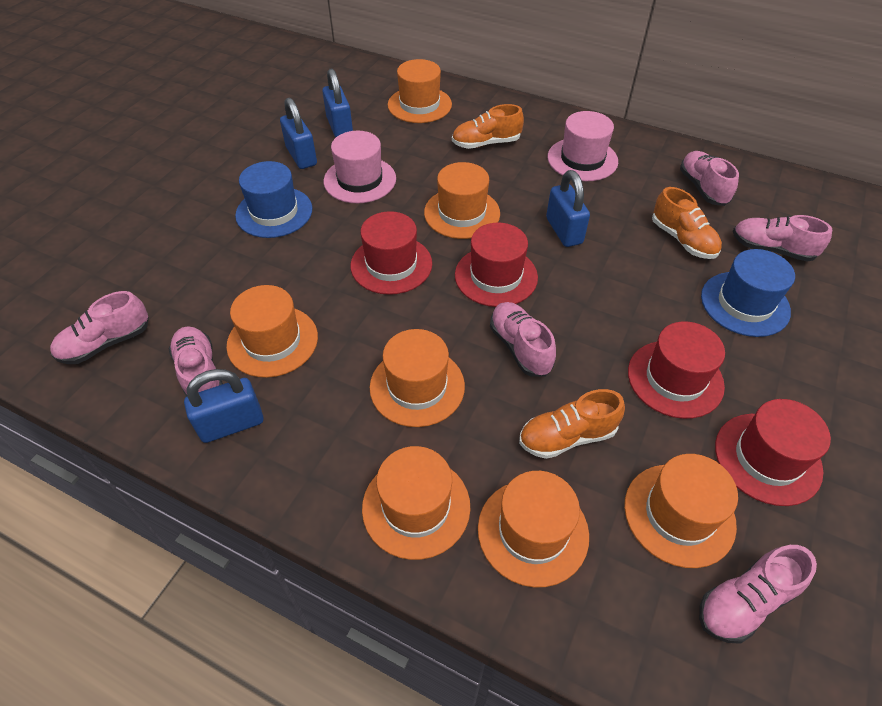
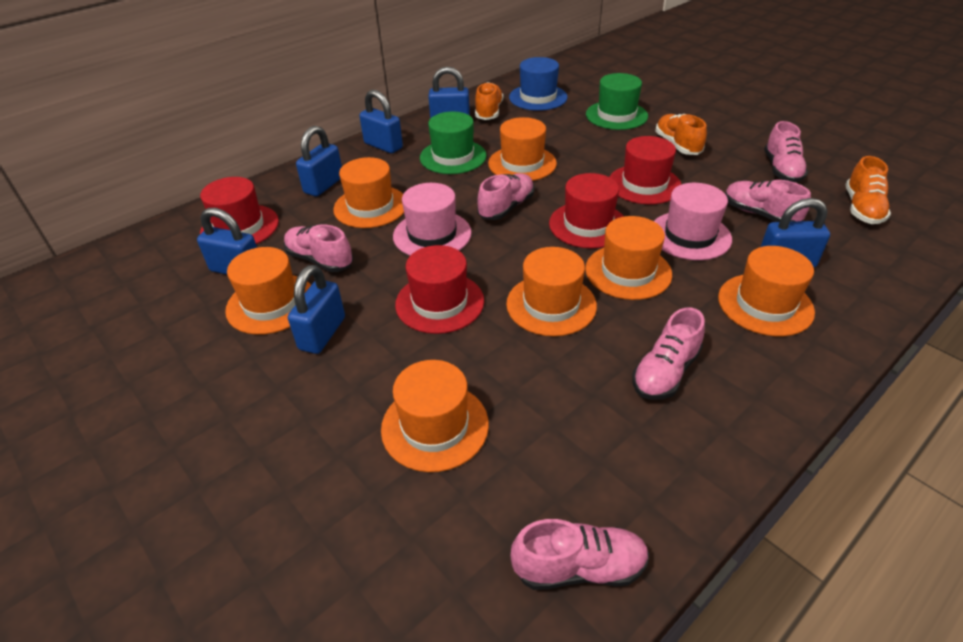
blue hat: [235,161,312,238] [701,249,795,337] = 2 -> [509,57,568,111] = 1
blue padlock: [184,369,264,443] [280,97,317,169] [322,69,353,137] [546,170,590,247] = 4 -> [197,208,257,275] [288,265,345,354] [296,126,342,196] [359,90,403,153] [428,67,470,119] [761,198,830,268] = 6
green hat: none = 0 -> [420,111,487,174] [586,73,648,130] = 2

